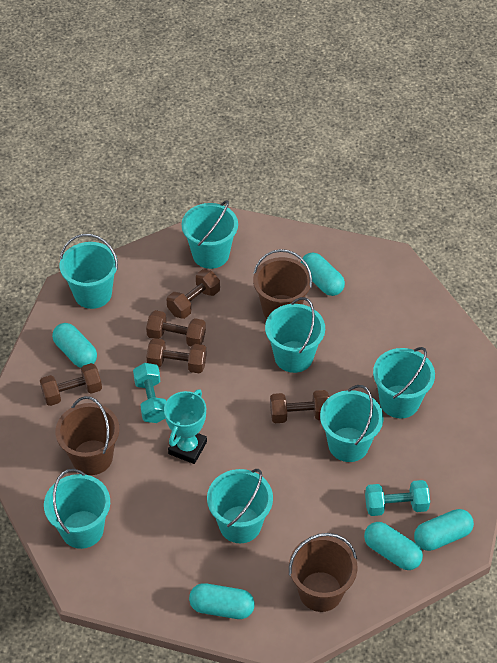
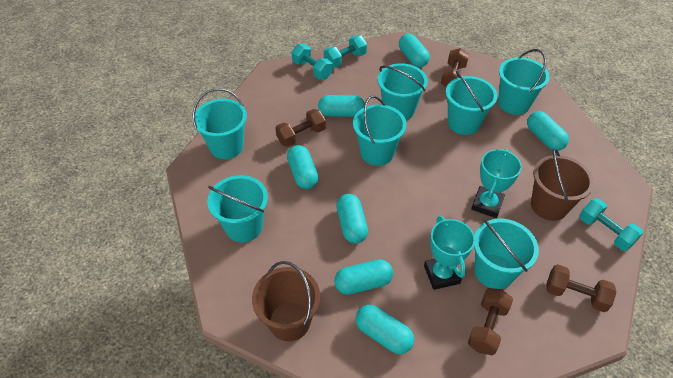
brown bucket: [55,396,119,475] [253,249,312,319] [289,533,357,612] = 3 -> [252,261,320,341] [531,148,594,221] = 2
brown dumbbell: [40,363,102,406] [146,310,206,347] [147,338,207,373] [167,269,220,319] [270,390,329,423] = 5 -> [275,109,326,147] [441,48,469,87] [468,288,513,355] [546,264,617,312] = 4
turquoise capsule: [52,323,97,368] [189,583,255,619] [301,252,345,296] [364,522,423,570] [414,509,474,551] = 5 -> [287,145,318,189] [318,95,365,117] [334,259,393,295] [336,194,368,244] [356,305,414,354] [399,34,430,67] [527,111,569,151] = 7
turquoise dumbbell: [133,363,166,423] [365,480,430,516] = 2 -> [292,44,333,79] [324,35,367,68] [579,199,643,251] = 3
turquoise trophy: [164,389,207,464] = 1 -> [424,216,475,290] [471,149,522,218] = 2

